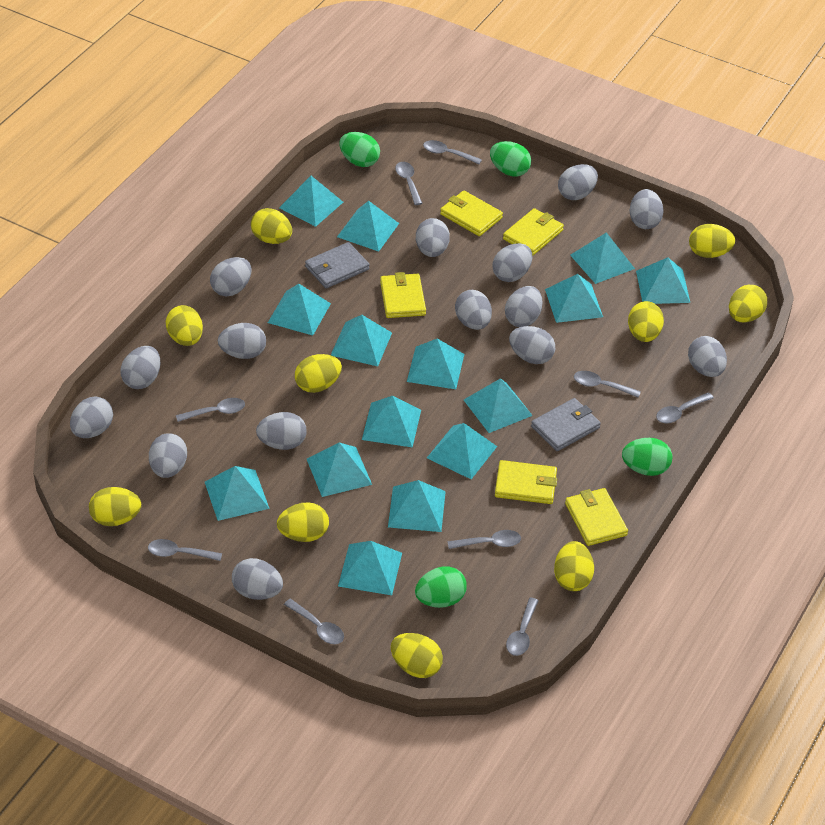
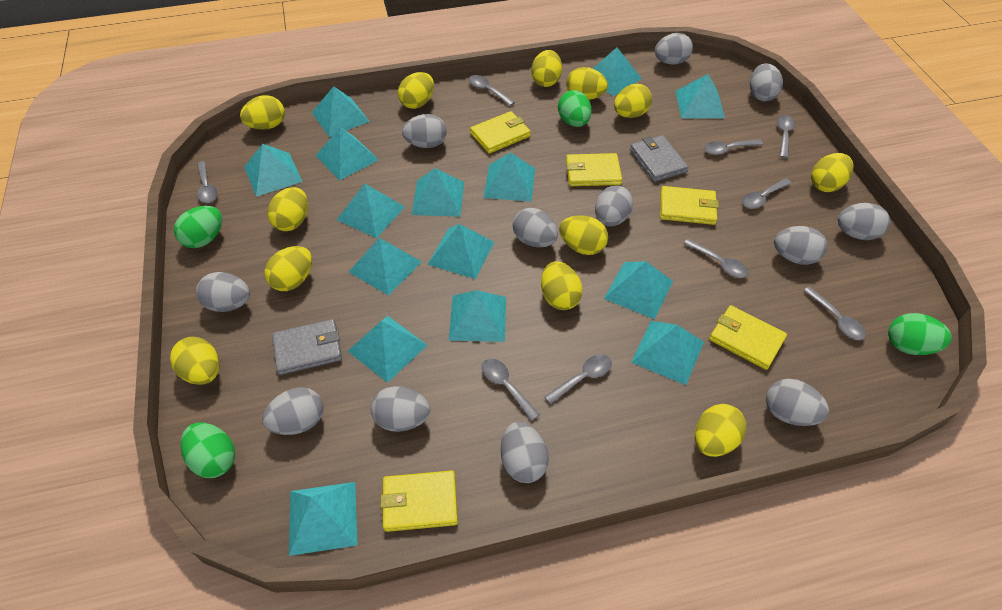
grey egg: [70,397,113,438] [121,346,161,389] [149,433,187,478] [210,257,251,297] [218,323,266,359] [232,558,283,600] [256,412,307,450] [416,218,450,257] [455,290,492,330] [493,243,532,282] [505,286,542,327] [509,326,555,364] [558,164,598,200] [630,189,663,229] [688,336,727,377] = 15 -> [196,272,250,312] [262,387,324,435] [370,386,430,432] [402,114,447,148] [501,422,549,483] [512,208,558,247] [595,185,633,227] [655,33,693,65] [750,63,783,101] [766,379,829,426] [774,226,827,265] [838,203,890,240] = 12
yellow egg: [89,487,141,526] [166,305,203,346] [251,208,292,244] [277,502,329,542] [295,354,342,393] [391,633,443,678] [554,541,594,591] [628,301,664,342] [689,224,735,258] [729,285,767,323] = 10 -> [170,337,219,385] [240,95,285,130] [265,246,312,291] [267,187,308,231] [398,72,434,109] [531,50,562,87] [541,261,583,310] [559,215,608,255] [566,67,608,100] [614,84,652,118] [695,404,747,457] [811,153,853,192] = 12

